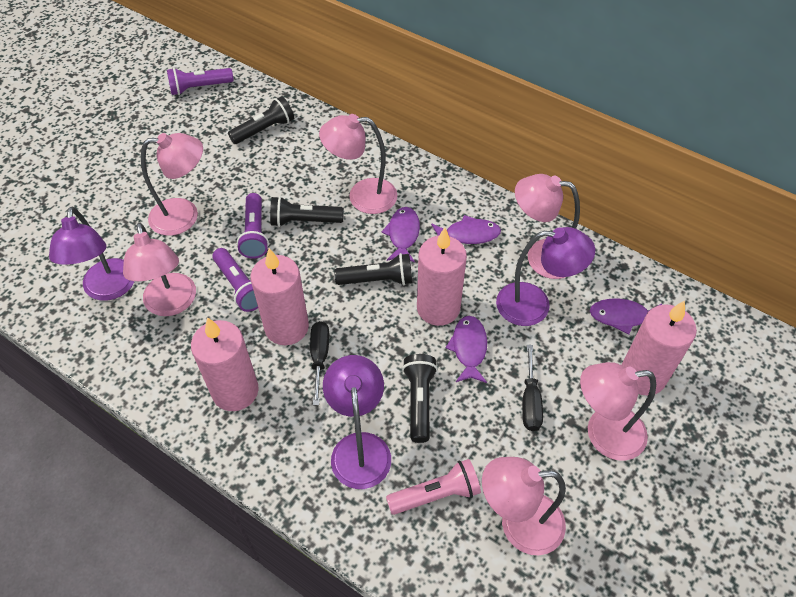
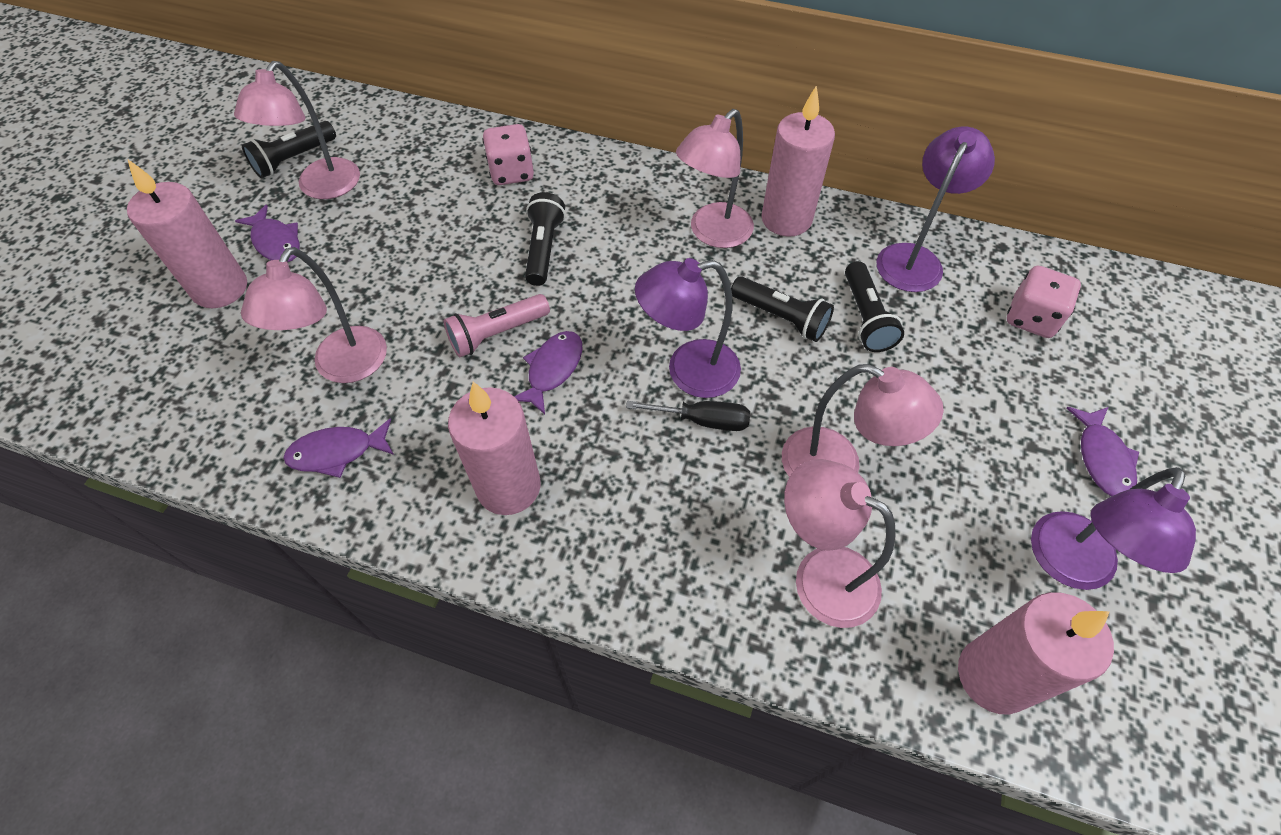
black screwdriver: [310,321,329,405] [522,345,543,431] = 2 -> [626,401,750,431] = 1
pink dice: none = 0 -> [483,124,534,185] [1007,266,1081,338] = 2
pink lamp: [123,223,196,316] [141,133,203,236] [319,114,397,214] [482,457,566,555] [515,174,580,279] [580,362,656,461] = 6 -> [234,61,360,199] [241,247,387,383] [676,109,754,248] [782,364,944,477] [784,459,895,628] = 5
purple flashlight: [167,68,234,95] [212,248,258,312] [237,193,269,259] = 3 -> none = 0

